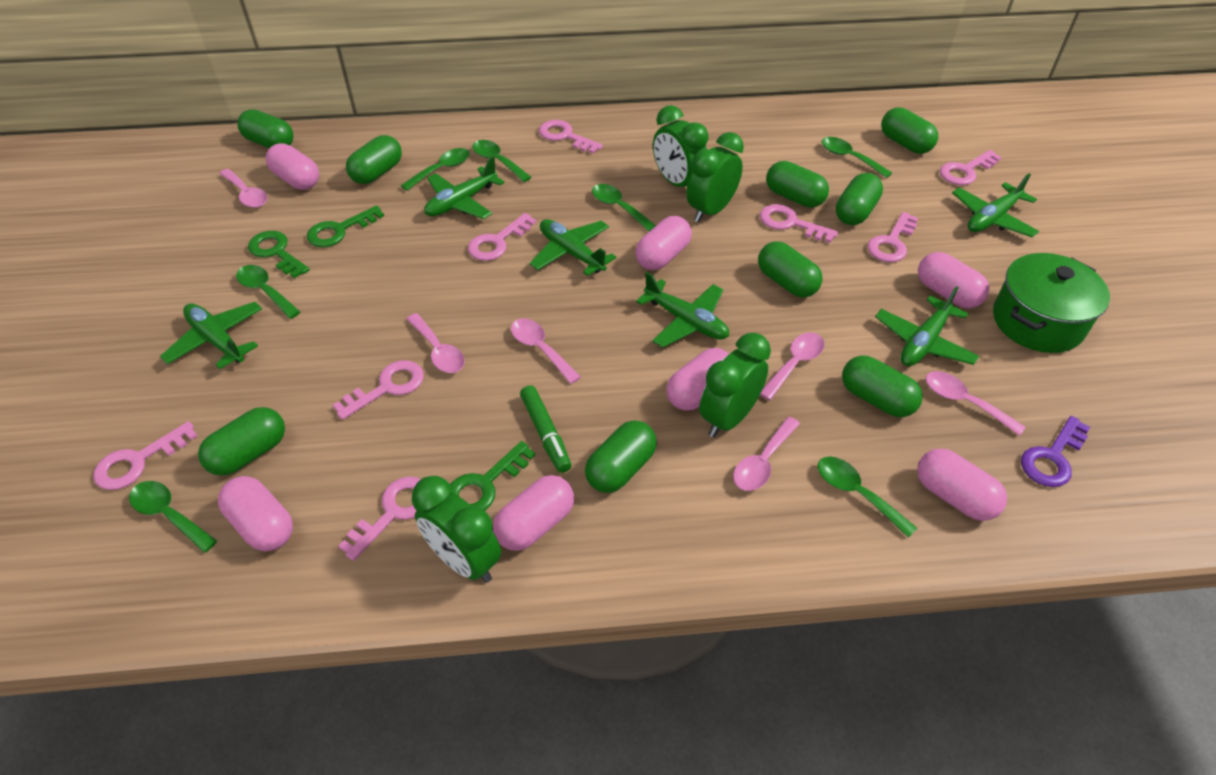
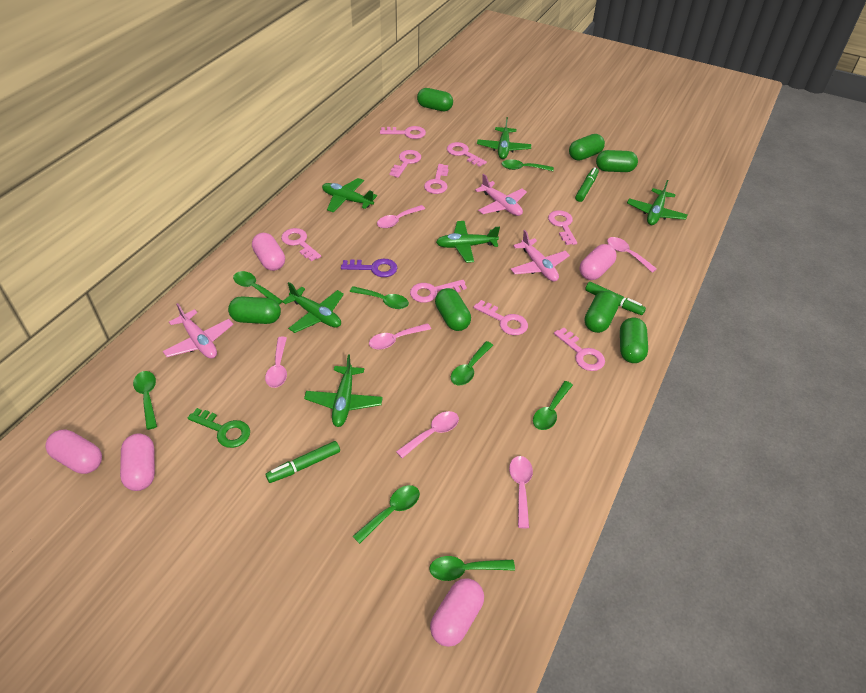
green capsule: [198,407,285,476] [237,109,293,148] [346,135,402,184] [585,420,657,493] [758,241,823,298] [766,161,829,208] [836,173,883,225] [842,356,923,417] [881,107,938,154] = 9 -> [228,296,281,324] [417,88,453,111] [435,288,471,331] [569,134,605,161] [585,291,619,333] [596,150,638,172] [620,318,648,363] = 7
green clock: [412,476,501,583] [653,105,709,187] [686,132,744,222] [699,333,771,437] = 4 -> none = 0
green key: [248,231,310,278] [307,205,384,247] [450,441,535,511] = 3 -> [188,408,250,448] = 1
green marker: [520,385,571,473] = 1 -> [266,441,340,483] [575,167,599,202] [585,282,646,315] = 3
green pot: [993,253,1110,353] = 1 -> none = 0
green spoon: [129,481,217,553] [236,265,300,319] [401,148,470,191] [472,140,531,182] [592,184,656,231] [818,457,917,538] [822,137,892,178] = 7 -> [133,371,157,430] [233,271,282,304] [350,286,409,309] [353,485,420,544] [429,556,515,581] [451,341,493,385] [502,159,554,171] [533,381,573,430] = 8
pink capsule: [218,476,293,551] [266,143,319,190] [493,475,574,551] [635,216,692,270] [666,348,729,411] [917,448,1007,521] [918,252,989,308] = 7 -> [45,429,102,474] [120,433,155,491] [252,233,285,271] [430,578,484,647] [580,244,617,280] = 5
pink key: [93,421,198,490] [333,360,424,420] [338,477,421,561] [468,213,536,261] [539,120,603,154] [760,204,838,243] [868,212,918,262] [940,150,1002,185] = 8 -> [281,228,321,261] [380,126,426,139] [390,150,421,178] [410,280,467,303] [424,164,449,194] [447,142,487,167] [474,300,528,335] [548,210,577,245] [554,328,605,371] = 9
pink plane: none = 0 -> [163,303,233,359] [475,174,527,216] [511,230,570,282] = 3

